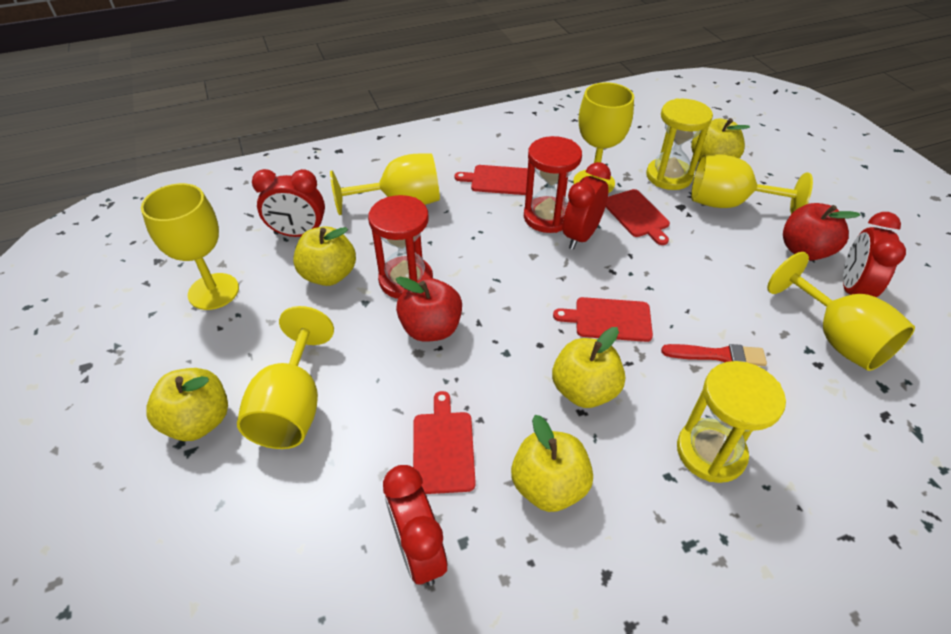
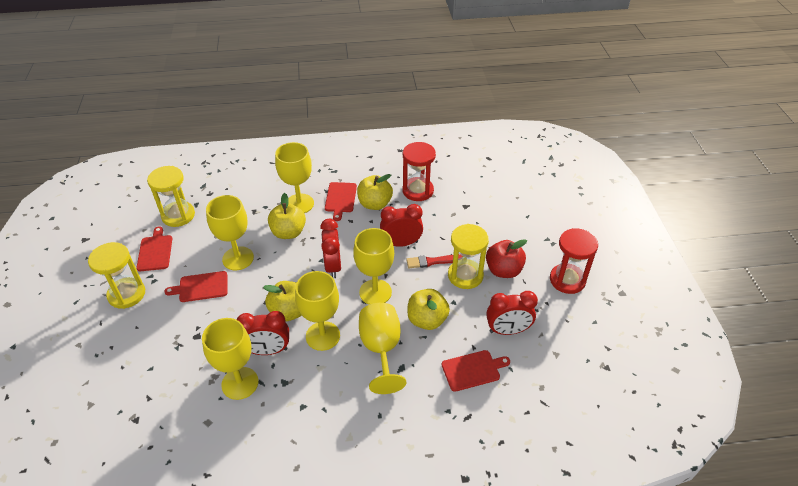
red apple: [396,277,462,342] [783,203,860,260] = 2 -> [486,239,527,278] = 1
yellow apple: [146,368,228,441] [293,226,356,286] [511,415,593,512] [552,327,625,408] [691,118,750,161] = 5 -> [263,281,302,321] [268,193,306,239] [357,174,393,210] [407,289,450,330] = 4
yellow hourglass: [646,98,713,190] [677,361,786,483] = 2 -> [88,242,145,309] [147,166,195,227] [448,224,489,289] = 3

